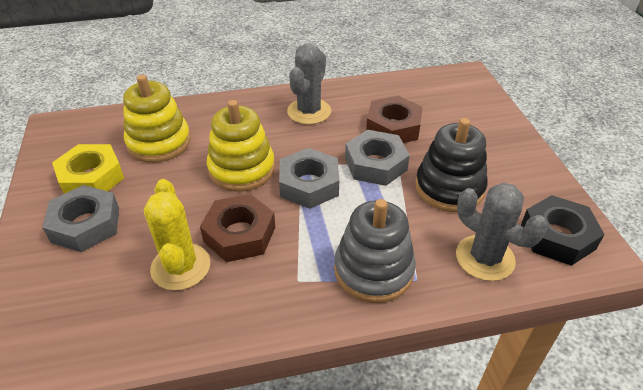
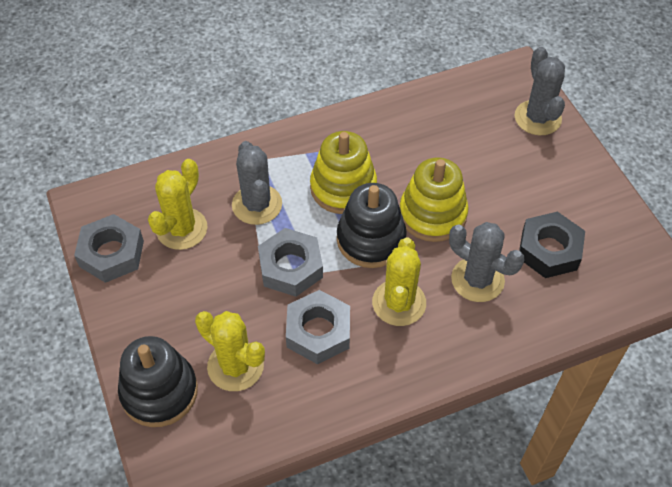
black stacking toy: [415,118,488,212] = 1 -> [118,336,198,427] [337,183,407,268] = 2
brown nut: [200,194,275,262] [366,96,423,143] = 2 -> none = 0
grey cactus: [287,43,331,124] [456,183,548,281] = 2 -> [232,141,282,225] [449,222,525,302] [515,47,565,135] = 3
grey stacking toy: [334,199,416,303] = 1 -> none = 0
yellow cactus: [144,179,210,291] = 1 -> [148,159,207,250] [195,311,265,391] [372,237,426,326] = 3
yellow nut: [52,144,124,194] = 1 -> none = 0

